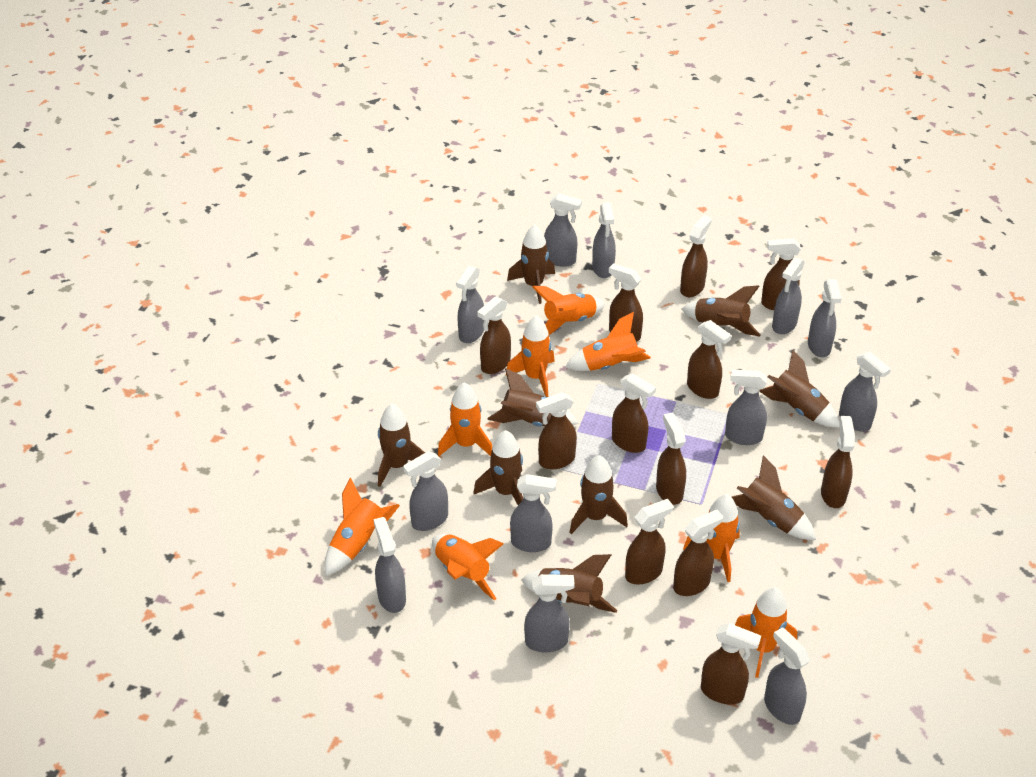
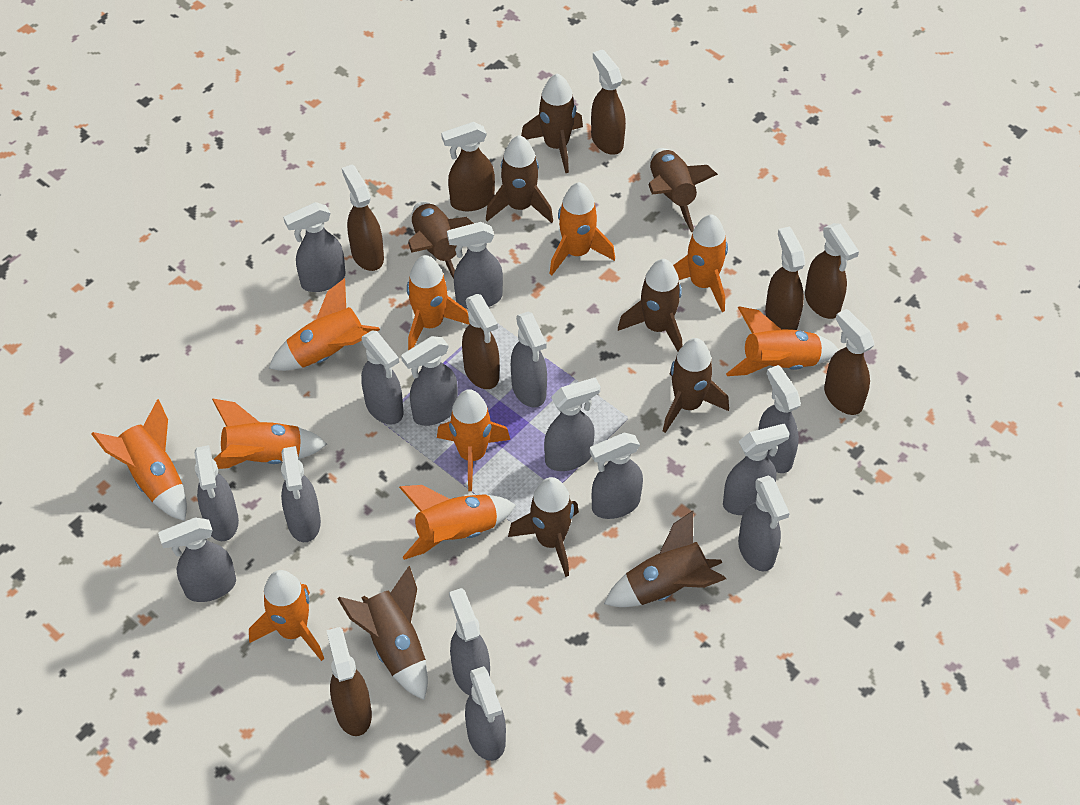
brown spray bottle: [477,296,511,374] [536,392,577,469] [609,263,643,342] [612,373,656,453] [625,499,673,585] [656,413,686,505] [673,510,723,596] [680,215,712,297] [687,320,731,399] [701,623,761,704] [761,238,801,310] [821,416,855,508] = 12 -> [326,627,372,736] [342,164,384,271] [441,122,495,211] [462,294,500,389] [591,49,626,155] [765,227,806,330] [805,223,859,319] [824,309,875,415] = 8
grey spray bottle: [374,517,406,613] [403,451,448,531] [456,266,484,343] [510,474,557,552] [524,574,575,653] [544,193,582,267] [592,202,616,278] [725,370,767,445] [764,627,810,725] [772,257,805,334] [808,279,842,357] [839,352,891,432] = 12 -> [158,517,236,602] [195,445,239,541] [281,446,321,542] [283,202,346,292] [361,331,403,425] [401,336,458,426] [447,222,503,309] [449,588,490,696] [465,666,506,761] [511,312,547,408] [544,377,601,471] [590,433,643,519] [723,423,790,515] [738,476,790,571] [758,365,801,473] = 15
orange rocket: [325,478,400,575] [432,534,504,600] [438,382,492,456] [507,315,555,397] [532,286,605,335] [565,312,651,371] [683,494,740,582] [735,587,797,678] = 8 -> [91,399,187,521] [212,399,327,469] [249,570,324,661] [269,278,380,371] [399,485,516,560] [407,255,470,350] [437,389,510,491] [549,182,615,275] [673,214,728,312] [726,306,839,376] = 10

